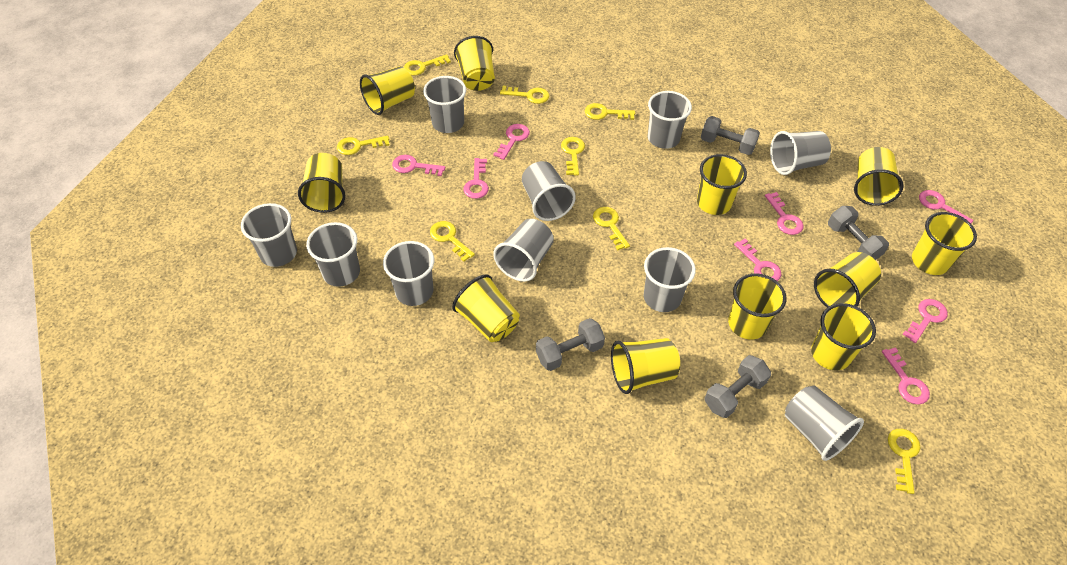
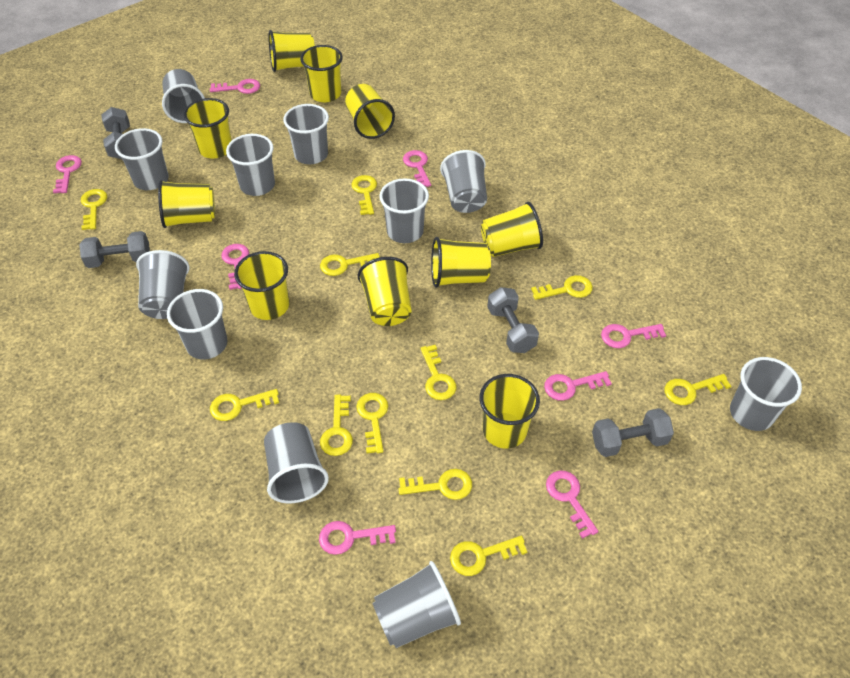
grey cup: [241,203,297,267] [306,222,360,287] [383,241,434,306] [423,76,466,133] [493,219,554,282] [522,161,576,221] [644,247,696,312] [648,91,692,149] [770,131,831,175] [785,386,864,461] = 10 -> [115,128,169,190] [136,250,189,319] [162,69,205,123] [167,289,228,360] [226,134,275,196] [264,422,329,503] [283,104,329,164] [373,561,461,648] [379,178,429,243] [440,150,487,213] [730,357,802,431] = 11
yellow cup: [298,153,346,213] [360,66,415,115] [452,274,520,342] [454,36,495,91] [611,338,680,394] [697,154,747,215] [728,273,786,340] [811,303,876,371] [814,252,881,308] [854,147,903,206] [912,212,977,275] = 11 -> [158,180,215,228] [184,98,232,158] [234,251,289,320] [269,30,315,72] [300,45,343,102] [345,84,395,139] [358,257,412,326] [431,237,491,288] [479,374,540,449] [481,202,543,257] = 10
yellow key: [337,136,390,155] [404,54,451,76] [430,221,475,262] [500,86,549,104] [561,137,585,176] [585,103,635,120] [593,207,630,251] [888,429,920,494] = 8 -> [81,189,107,230] [210,389,279,421] [320,253,380,276] [320,395,353,456] [351,175,377,215] [356,393,388,454] [398,469,472,500] [420,345,456,400] [450,536,527,576] [531,275,593,300] [664,374,731,405] = 11

